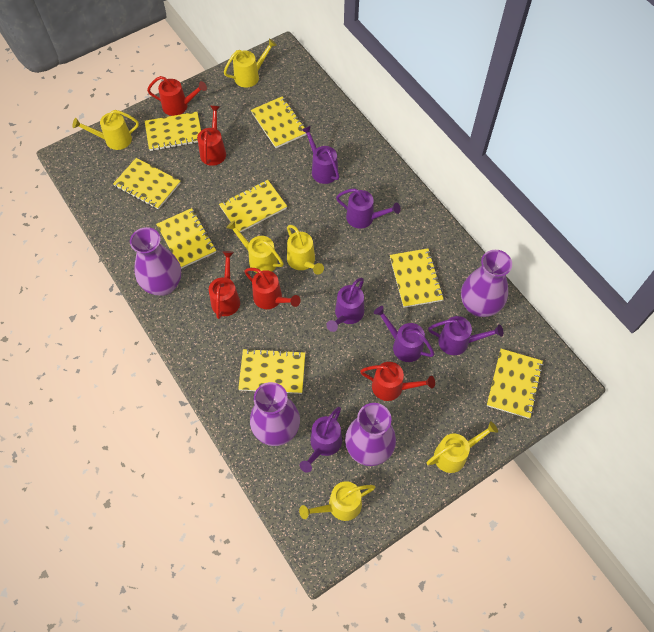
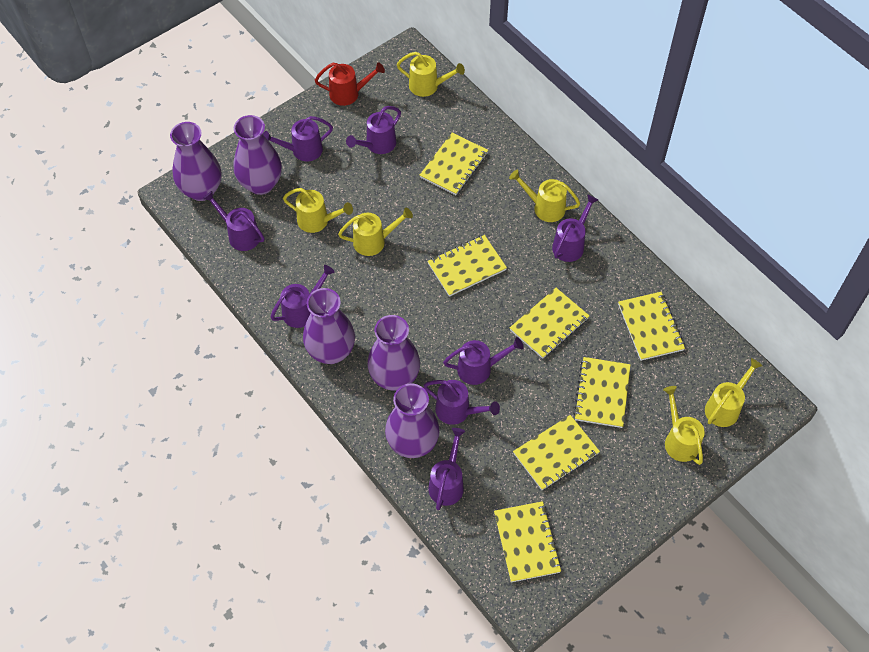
purple vase: [130,227,181,296] [250,382,300,446] [345,403,396,466] [461,250,512,317] = 4 -> [170,122,221,201] [233,115,282,195] [303,288,355,364] [367,315,420,391] [385,383,440,458] = 5
purple watering can: [300,407,342,473] [302,126,339,184] [326,277,364,332] [336,188,401,228] [374,306,435,362] [428,316,503,355] = 6 -> [203,191,264,251] [263,116,333,161] [270,265,335,328] [346,106,401,154] [423,380,500,425] [428,428,465,510] [443,337,524,385] [552,195,598,262] = 8
red watering can: [147,76,207,116] [197,105,226,166] [209,251,240,319] [244,268,300,309] [360,362,435,401] = 5 -> [315,62,385,106] = 1
yellow notebook: [113,158,180,209] [145,112,201,151] [156,208,216,269] [219,180,287,232] [238,348,305,394] [251,96,307,148] [390,248,444,308] [487,349,543,419] = 8 -> [420,133,488,195] [428,235,507,297] [494,501,562,582] [510,288,589,359] [513,415,600,490] [574,357,630,428] [618,292,685,361] = 7

